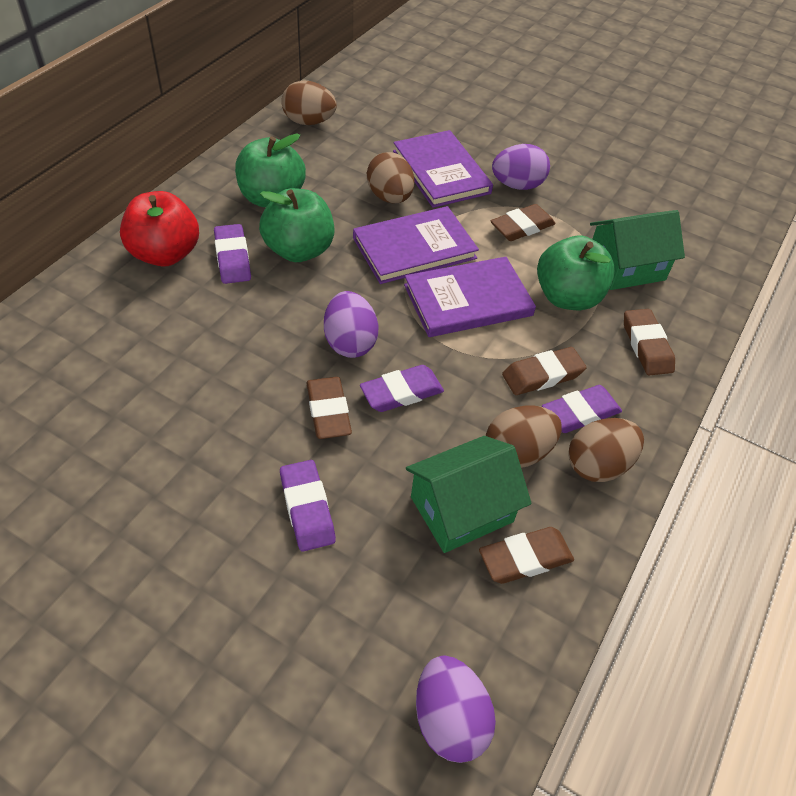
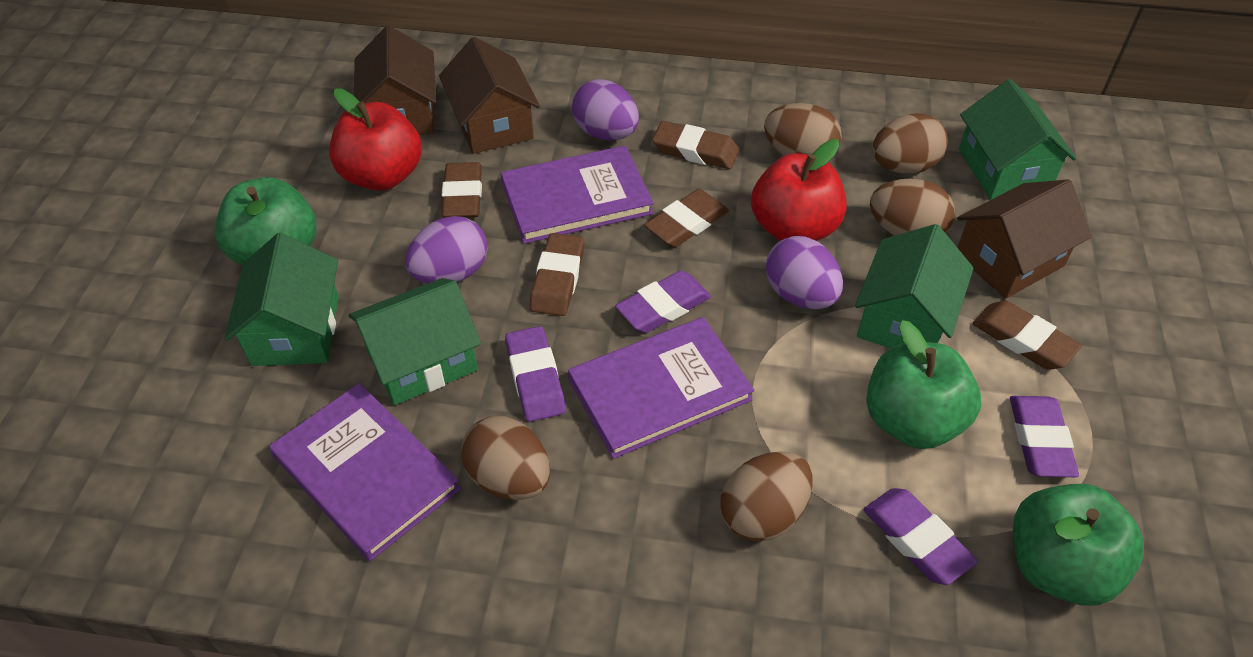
brown egg: [281,80,337,125] [367,152,414,203] [486,405,562,468] [568,418,644,482] = 4 -> [461,416,550,500] [721,451,813,541] [764,103,842,156] [870,178,955,236] [872,113,948,174] = 5
brown house: none = 0 -> [354,25,436,135] [439,37,540,154] [957,179,1091,298] = 3
green house: [406,436,532,553] [590,210,685,290] = 2 -> [224,233,339,366] [349,278,481,405] [855,224,974,348] [959,79,1076,199] = 4
red apple: [120,191,199,266] = 1 -> [329,89,422,191] [751,139,847,241] = 2

